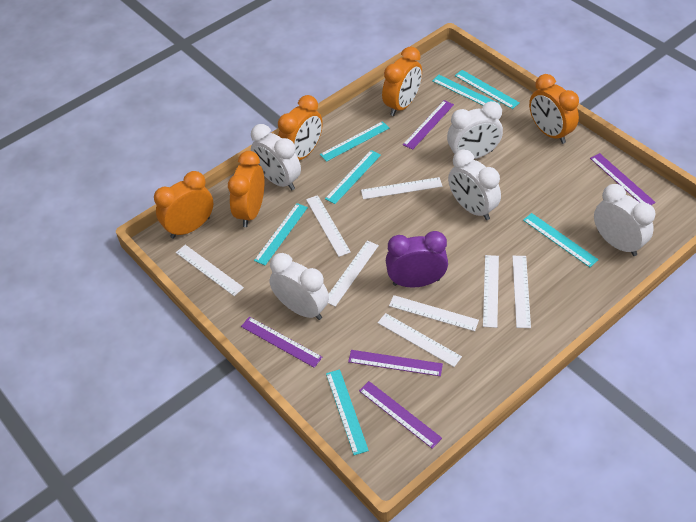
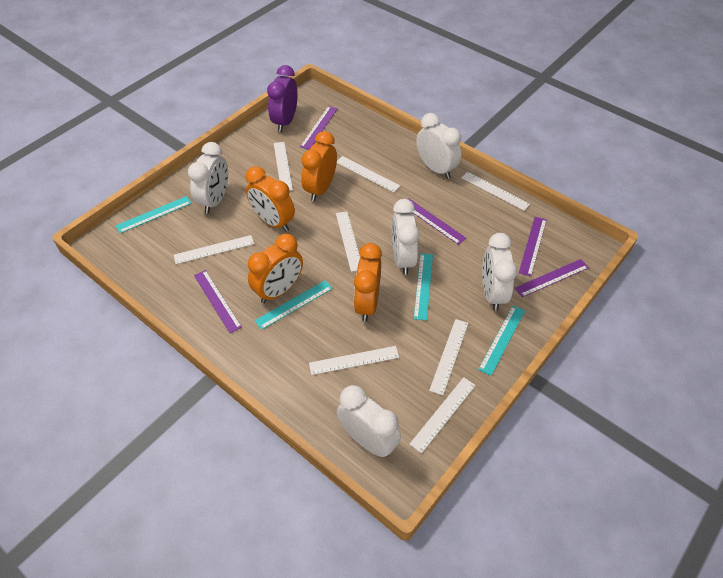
orange clock: [154,171,213,238] [228,151,265,227] [278,95,323,160] [382,47,422,116] [529,74,579,144] = 5 -> [246,166,295,232] [248,234,303,303] [301,131,337,201] [354,243,382,321] = 4
turquoise ruler: [254,203,308,265] [320,121,389,162] [325,150,381,204] [326,369,369,455] [432,75,500,105] [455,70,520,109] [523,213,599,267] = 7 -> [116,196,192,233] [255,280,333,330] [414,253,433,321] [478,306,525,376] = 4

